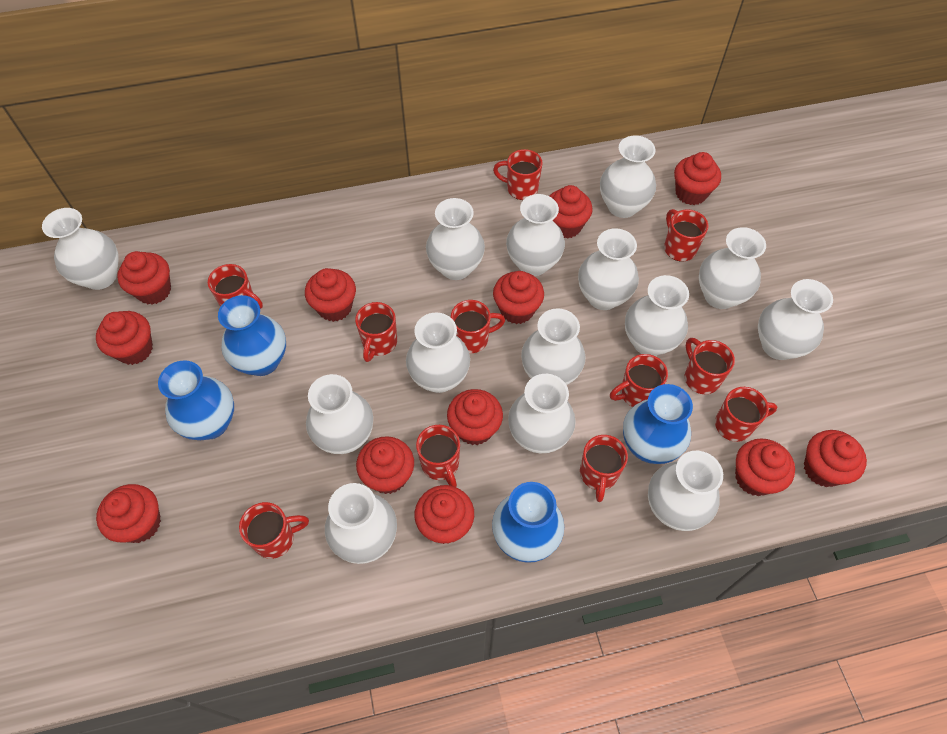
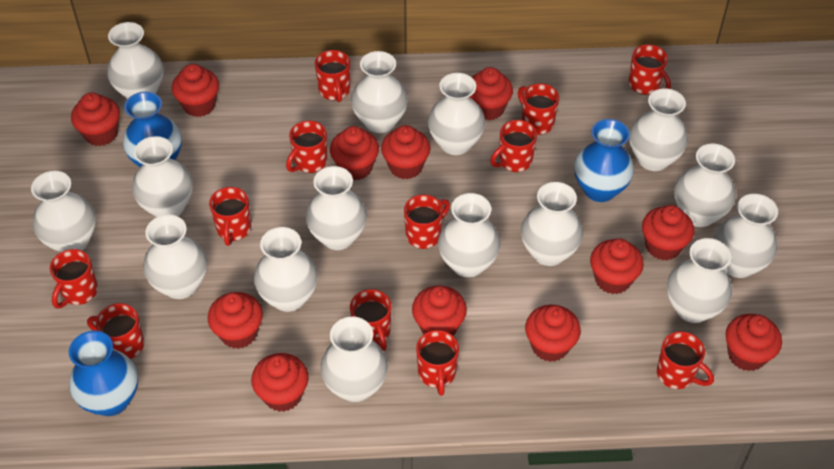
blue vase: [158,360,234,440] [218,295,286,376] [492,482,564,563] [623,384,693,464] = 4 -> [69,331,138,416] [123,92,182,167] [574,119,634,202] = 3
red mug: [208,264,263,309] [239,502,309,559] [355,302,397,362] [416,425,460,487] [451,300,505,353] [493,149,543,200] [580,435,628,502] [610,354,668,407] [664,209,708,262] [685,338,735,394] [715,387,777,442] = 11 -> [50,249,98,308] [87,303,144,359] [209,187,251,246] [286,121,327,173] [315,50,350,102] [350,289,391,351] [404,195,450,249] [416,330,459,396] [490,120,537,172] [518,83,559,135] [629,44,671,95] [657,331,714,389] = 12
white vase: [42,208,119,290] [306,374,373,454] [325,483,397,564] [406,312,470,393] [426,198,485,280] [506,194,565,276] [508,374,576,454] [521,308,585,385] [578,228,639,310] [600,135,656,218] [625,275,689,356] [648,451,723,531] [699,227,766,309] [758,279,833,360] = 14 -> [31,171,96,253] [107,22,164,99] [132,136,193,217] [143,215,207,299] [254,227,318,312] [305,166,367,250] [320,317,388,402] [351,51,408,133] [428,73,485,155] [438,193,500,278] [521,182,583,266] [629,88,688,171] [667,238,732,323] [674,144,736,227] [714,194,778,278] = 15

